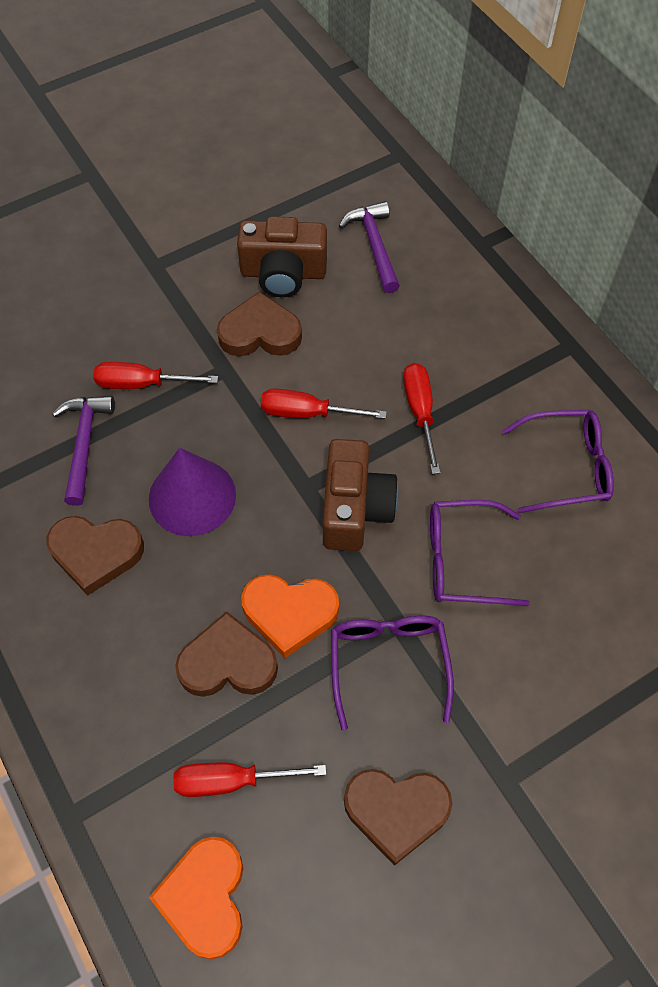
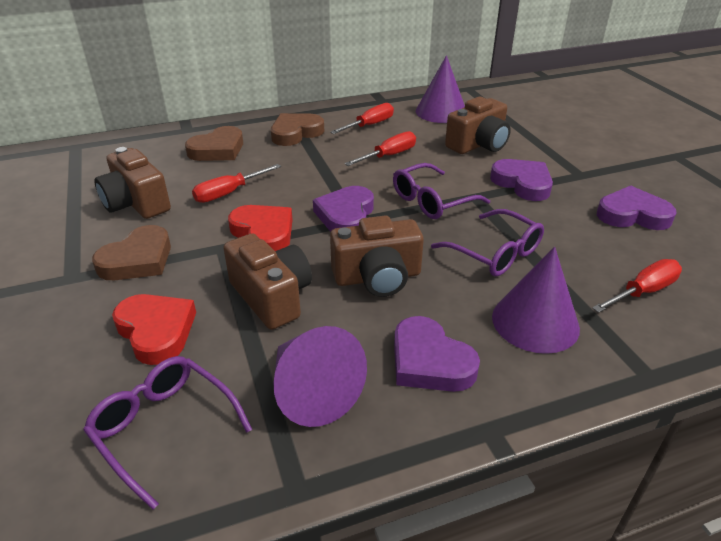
brown camera: [237,216,327,297] [323,439,398,551] = 2 -> [94,147,171,219] [223,234,312,330] [330,215,424,297] [445,97,511,154] = 4
brown heart: [47,516,144,595] [175,611,278,697] [217,291,302,356] [344,769,452,866] = 4 -> [92,225,171,280] [185,126,243,161] [271,113,324,146] = 3
orange heart: [149,837,243,959] [241,574,339,658] = 2 -> none = 0
purple cone: [149,448,236,536] = 1 -> [273,326,367,427] [416,55,465,123] [492,247,580,354] = 3
purple hammer: [52,396,115,506] [339,201,400,293] = 2 -> none = 0
purple heart: none = 0 -> [313,186,374,232] [394,316,480,392] [490,159,553,201] [597,186,676,230] = 4
red heart: none = 0 -> [112,294,196,365] [228,205,293,251] = 2

